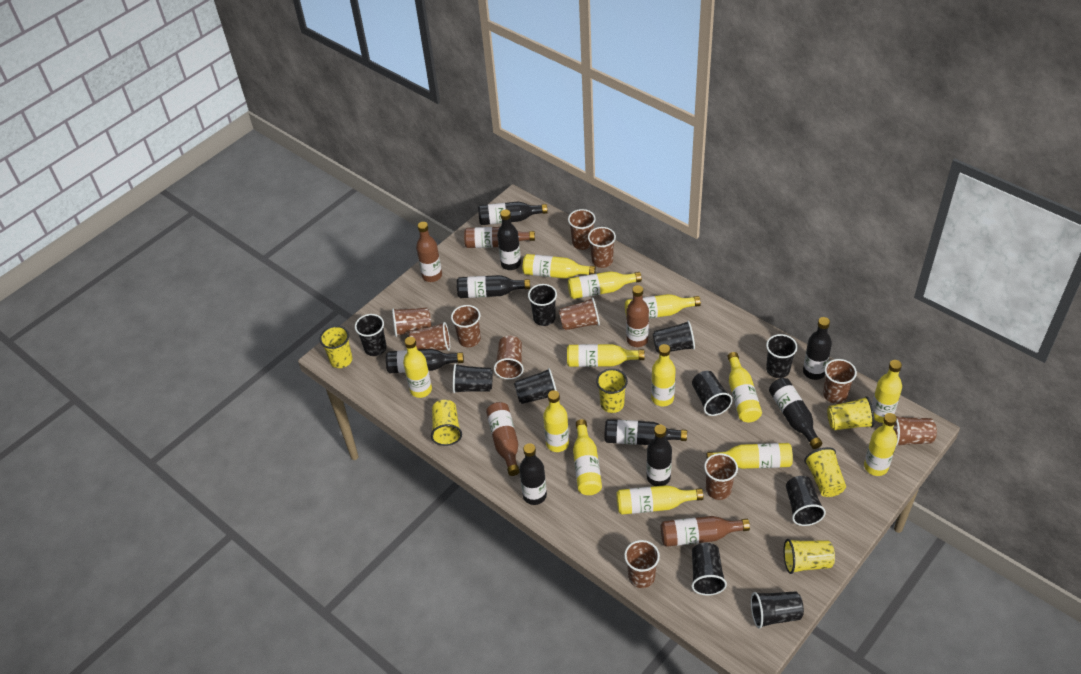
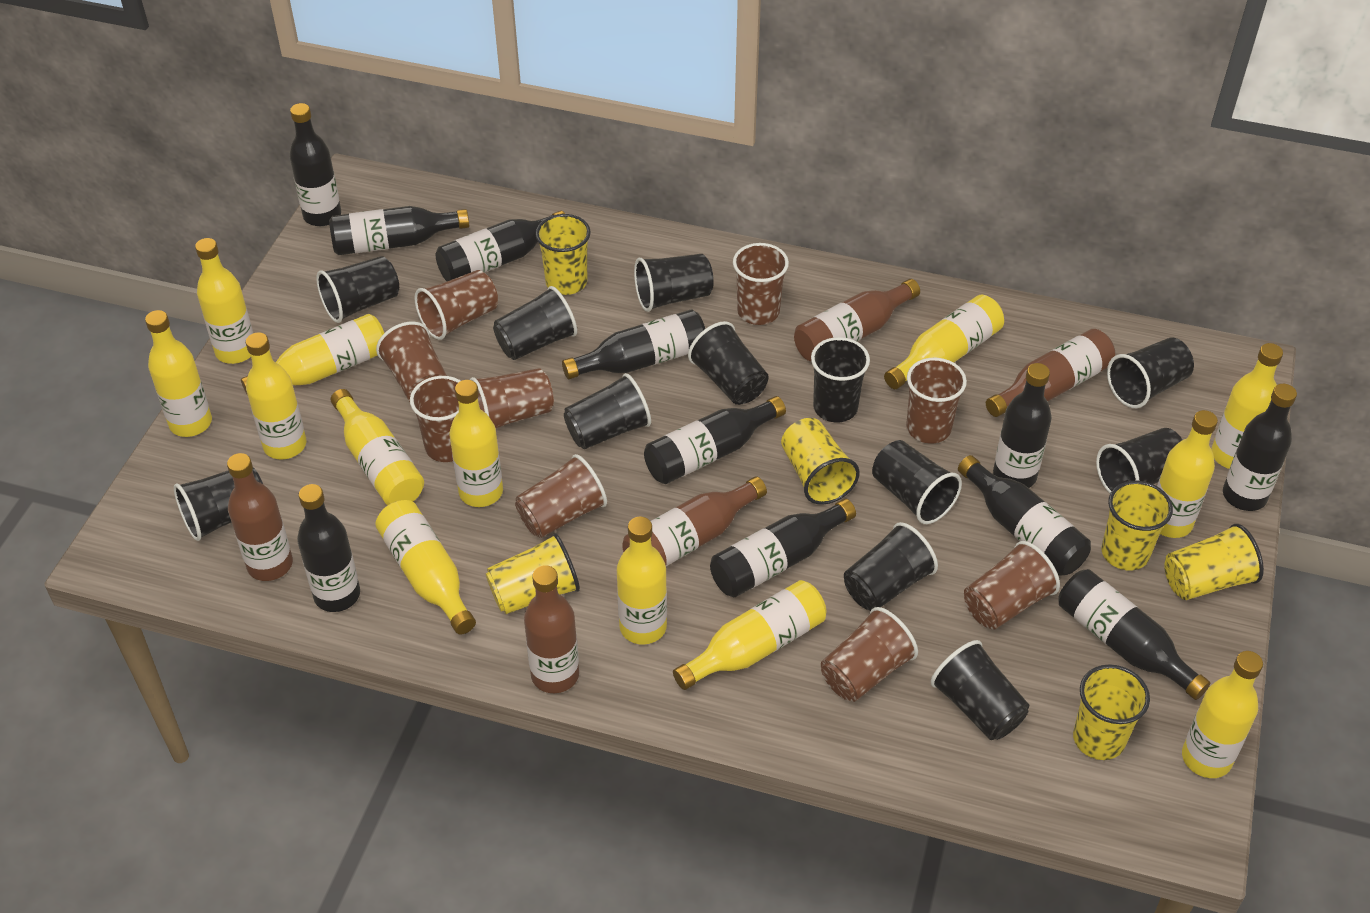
black bottle: [386,349,464,373] [457,275,530,298] [478,202,548,225] [497,210,521,270] [519,443,547,505] [604,419,687,445] [646,425,672,486] [769,378,822,449] [803,317,832,380] = 9 -> [289,103,341,226] [297,484,360,612] [329,206,469,255] [436,211,565,281] [562,309,705,379] [644,396,786,484] [710,499,856,597] [958,455,1091,575] [993,363,1052,488] [1058,569,1210,700] [1223,384,1297,511] = 11
black cup: [355,314,387,356] [453,363,493,393] [514,368,557,404] [528,284,557,326] [653,321,695,353] [692,371,733,416] [692,543,727,596] [751,591,804,628] [766,334,798,378] [786,476,826,526] = 10 -> [174,467,263,541] [316,256,399,323] [493,286,577,360] [564,373,651,449] [634,254,714,312] [688,321,769,405] [811,337,870,423] [844,522,938,611] [872,440,962,524] [931,640,1029,740] [1096,428,1183,493] [1107,338,1194,408] = 12
brown cup: [392,308,431,337] [409,322,450,351] [451,305,481,347] [494,336,524,379] [559,297,600,330] [568,209,595,250] [588,227,616,268] [624,540,660,588] [704,453,738,500] [823,359,857,404] [893,416,937,446] = 11 -> [376,322,447,402] [410,376,461,462] [415,270,498,340] [470,368,554,428] [515,454,607,538] [733,243,789,325] [821,607,918,702] [906,358,967,443] [964,541,1060,630] = 9

